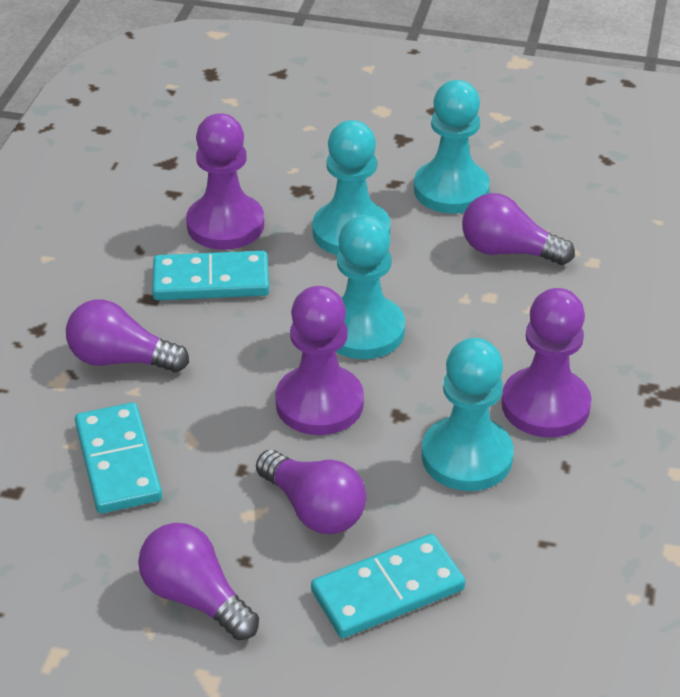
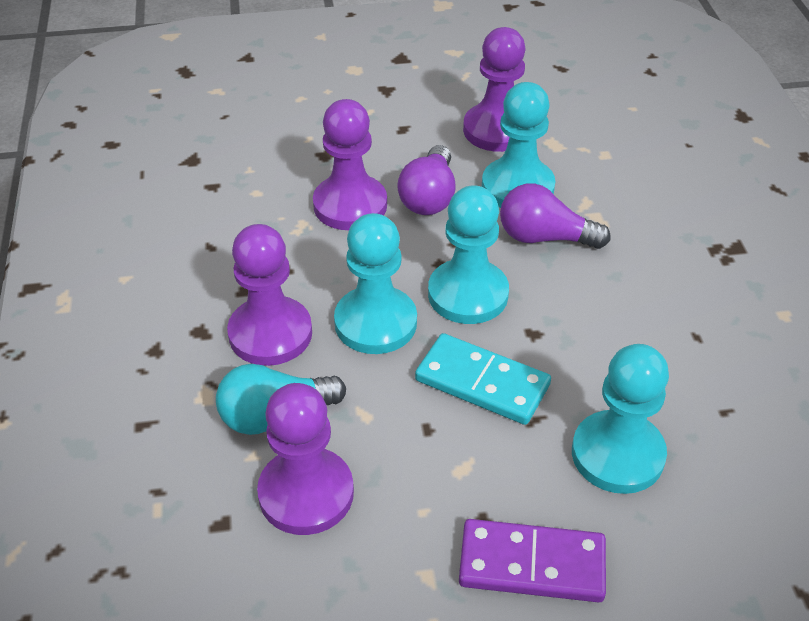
purple domino: none = 0 -> [459,519,606,602] = 1
purple light bulb: [66,299,189,373] [138,523,259,640] [256,450,366,534] [462,193,575,265] = 4 -> [397,145,456,215] [500,183,611,249] = 2
purple pawn: [186,113,264,250] [275,286,364,435] [502,288,591,437] = 3 -> [227,224,312,366] [257,383,354,535] [313,99,387,230] [463,27,526,152] = 4
turquoise domino: [75,402,162,513] [152,251,269,300] [311,534,465,638] = 3 -> [415,333,551,425] = 1
turquoise light bulb: none = 0 -> [216,364,346,435] = 1

